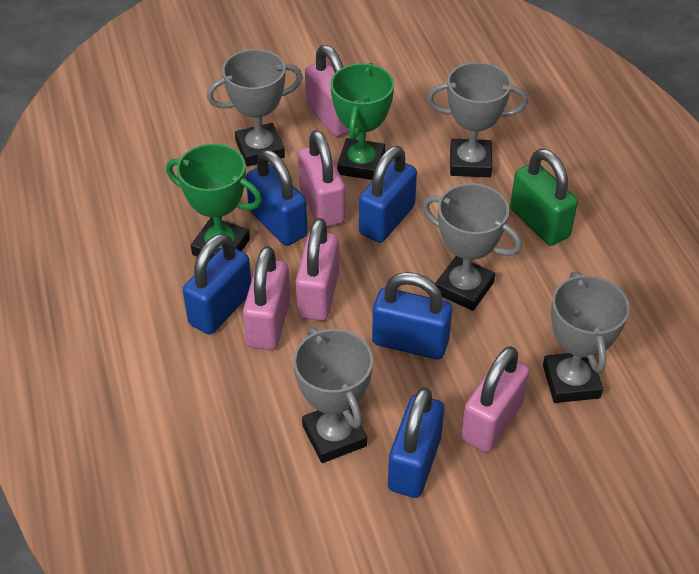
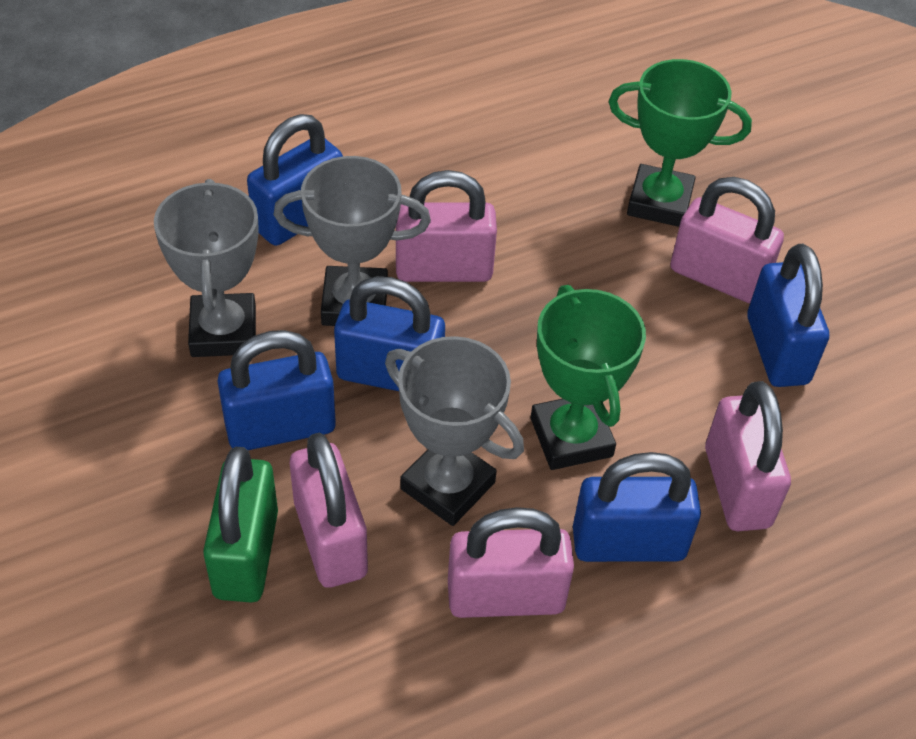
grey trophy: [207,49,303,167] [293,327,373,463] [422,183,522,311] [427,62,528,177] [543,271,630,403] = 5 -> [154,179,259,357] [273,156,431,326] [385,336,524,526] = 3

